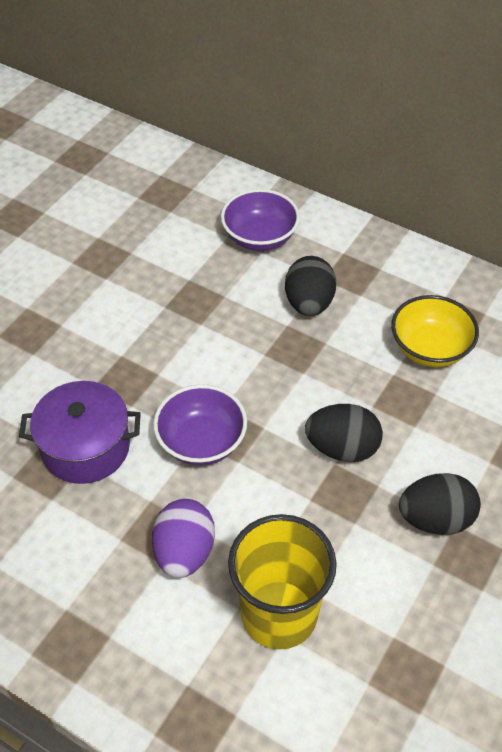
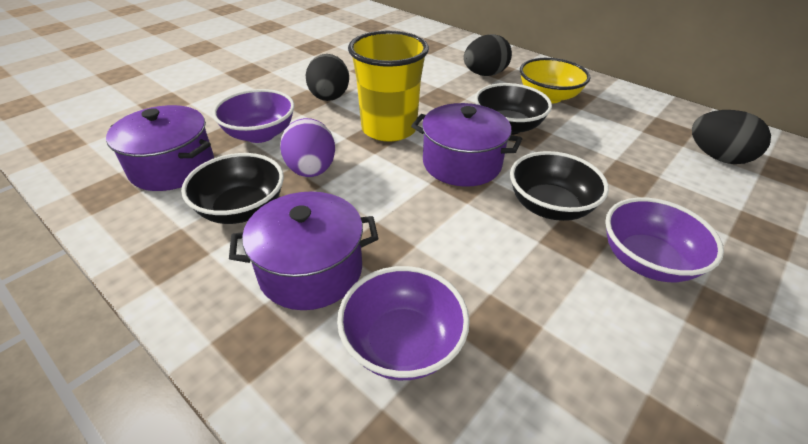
black bowl: none = 0 -> [181,153,284,224] [475,83,552,135] [510,151,609,221] = 3
purple bowl: [153,384,247,465] [221,189,300,251] = 2 -> [212,89,295,143] [337,266,470,380] [605,197,724,282] = 3
purple pot: [19,381,141,484] = 1 -> [106,105,214,191] [229,191,378,310] [411,103,522,187] = 3

